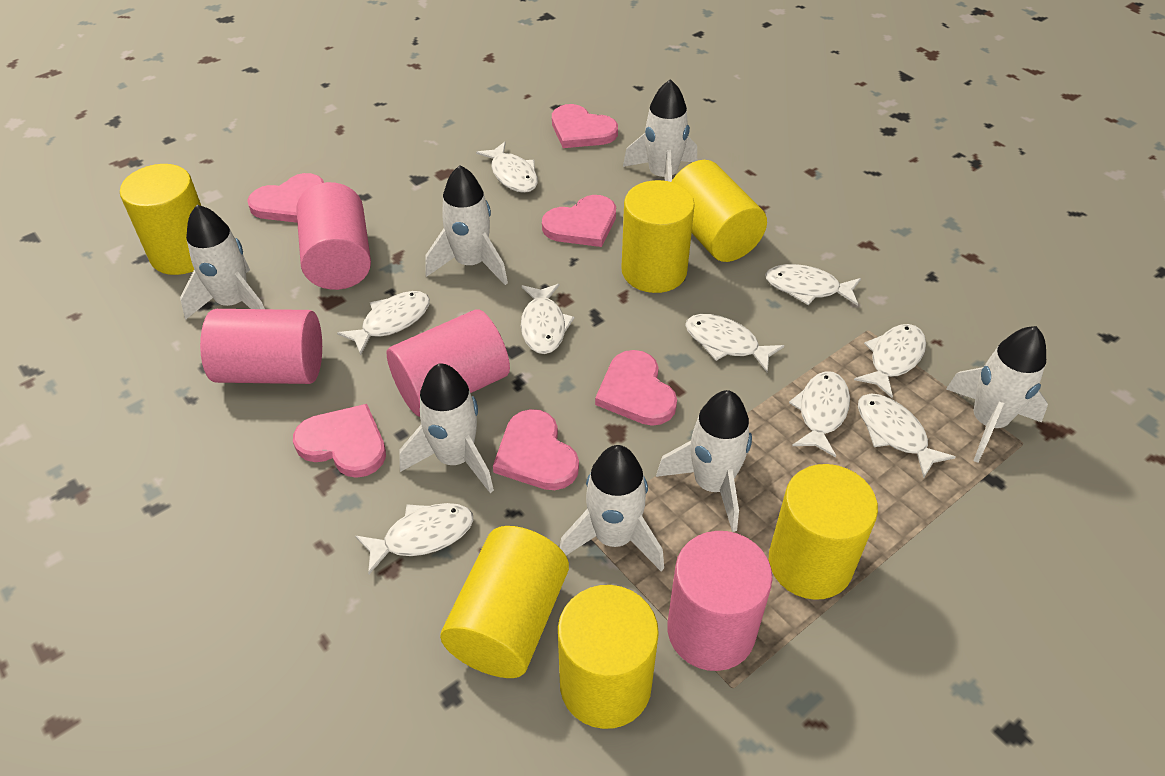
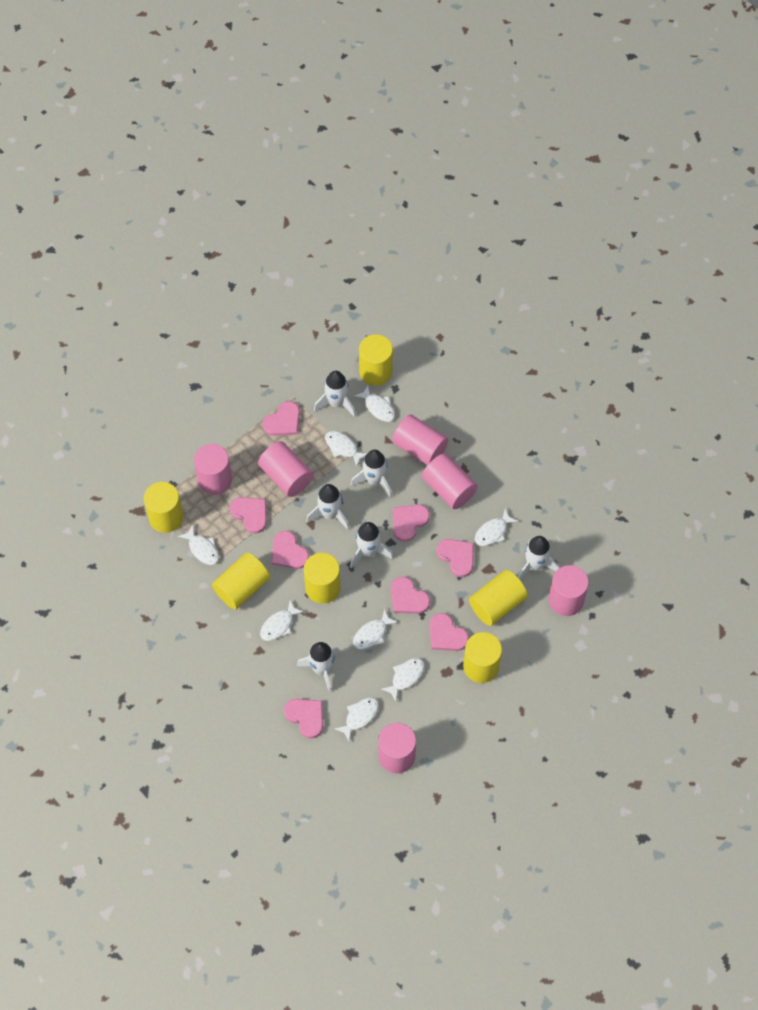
pink cylinder: [200,309,322,384] [297,182,371,290] [386,309,510,417] [667,531,773,671] = 4 -> [194,444,232,495] [258,441,313,497] [378,723,416,773] [392,414,449,465] [422,454,478,509] [549,565,589,616] = 6
pink heart: [247,173,324,223] [293,404,386,478] [493,409,579,490] [542,195,616,247] [552,104,618,148] [595,350,677,426] = 6 -> [230,497,267,534] [262,401,300,436] [272,531,309,569] [284,699,323,739] [391,577,430,614] [393,504,430,542] [429,613,469,651] [437,539,474,577] = 8
white fish: [337,291,430,355] [355,503,474,574] [476,142,538,193] [521,284,574,354] [685,314,785,372] [765,264,861,306] [789,371,850,457] [854,324,926,398] [858,394,955,478] = 9 -> [178,525,219,565] [260,600,304,641] [325,431,367,467] [335,697,379,741] [353,609,398,649] [354,385,395,422] [381,658,425,701] [475,509,519,546] = 8
white rocket: [180,205,265,320] [399,363,494,493] [425,165,508,285] [559,445,664,572] [623,79,697,182] [656,390,752,532] [946,326,1048,463] = 7 -> [297,642,340,693] [306,484,350,530] [314,371,356,417] [350,449,392,498] [350,522,393,568] [518,536,560,579] = 6

